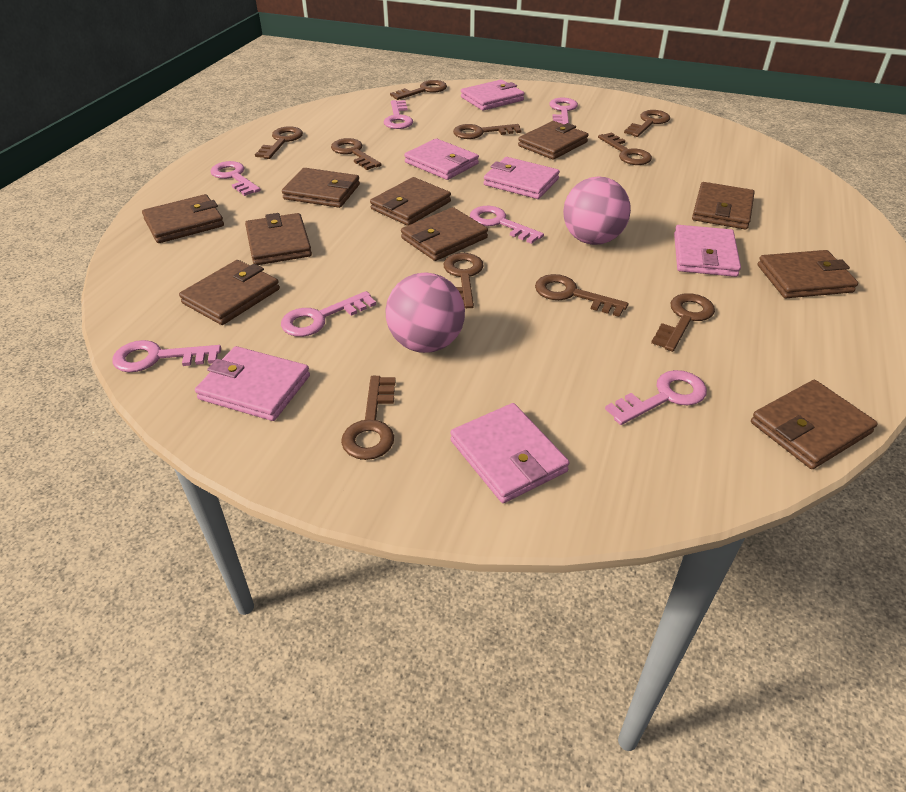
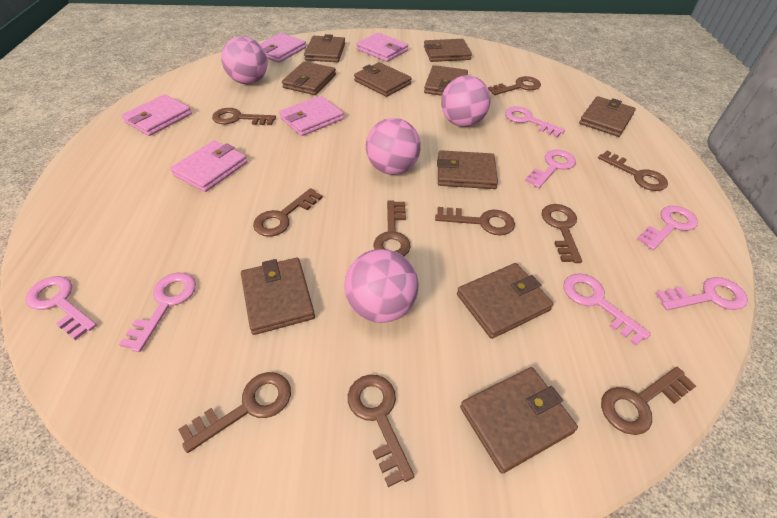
pink ball: [386,273,465,353] [563,176,631,245] = 2 -> [221,36,267,84] [344,249,418,323] [366,118,421,175] [441,75,491,127] = 4
pink wallet: [195,346,310,421] [404,139,479,180] [450,403,570,503] [461,80,524,111] [484,157,560,199] [674,225,741,277] = 6 -> [121,94,192,136] [170,141,247,192] [260,33,306,63] [279,96,344,136] [356,33,408,62] = 5

